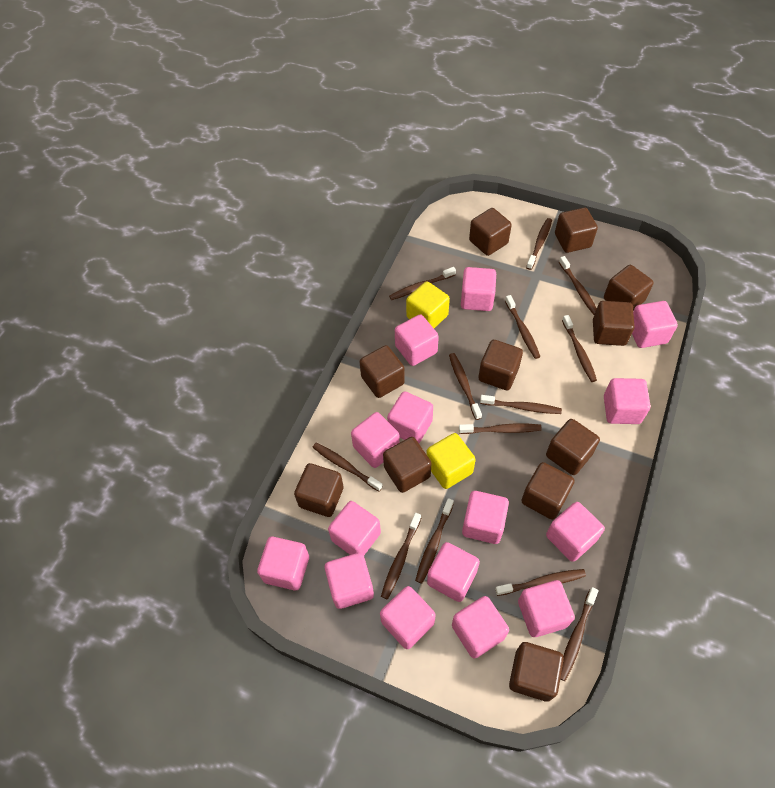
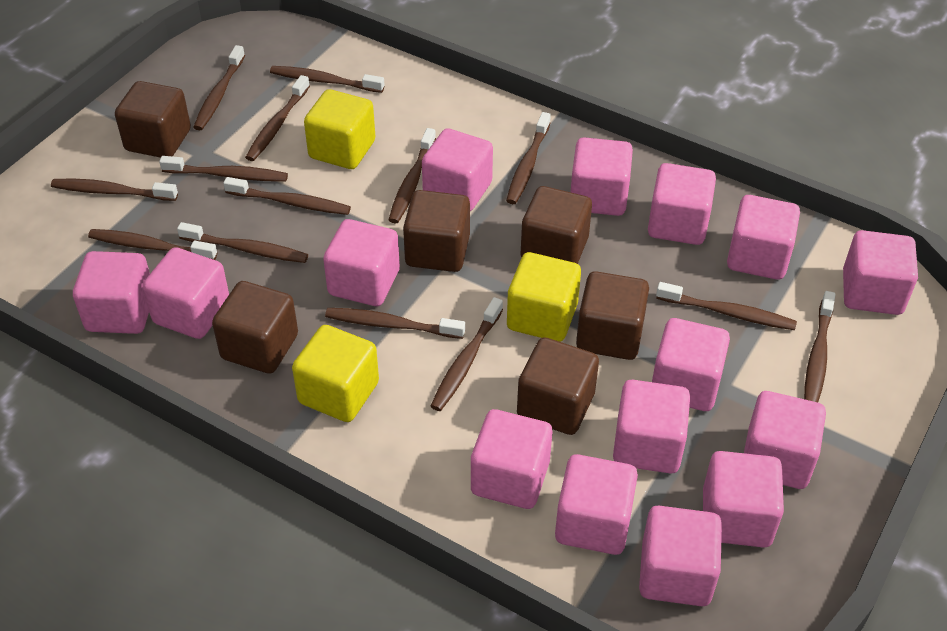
brown cube: [294,463,344,517] [359,345,405,398] [383,437,432,493] [469,208,512,256] [478,340,523,391] [509,642,564,702] [521,462,575,520] [546,419,600,475] [555,208,598,253] [593,301,635,346] [604,265,654,311] = 11 -> [115,81,191,158] [212,281,298,374] [403,190,470,272] [517,337,599,435] [521,186,592,264] [576,271,649,360] = 6
brown toothbrush: [312,443,383,492] [381,513,421,599] [389,267,456,300] [415,498,454,584] [449,353,482,420] [459,423,542,434] [480,395,562,414] [495,569,586,596] [505,295,540,359] [526,218,552,270] [559,256,597,315] [560,587,598,681] [562,315,597,382] = 13 -> [51,179,178,201] [88,229,217,260] [159,156,288,182] [177,222,308,263] [193,45,245,130] [223,177,351,215] [245,75,310,161] [270,66,385,93] [325,308,465,339] [389,128,436,223] [431,297,503,411] [506,112,551,204] [656,282,797,330] [804,291,836,402] = 14
yellow cube: [406,281,450,328] [426,433,476,489] = 2 -> [292,325,379,422] [304,89,375,169] [507,252,581,342] = 3

